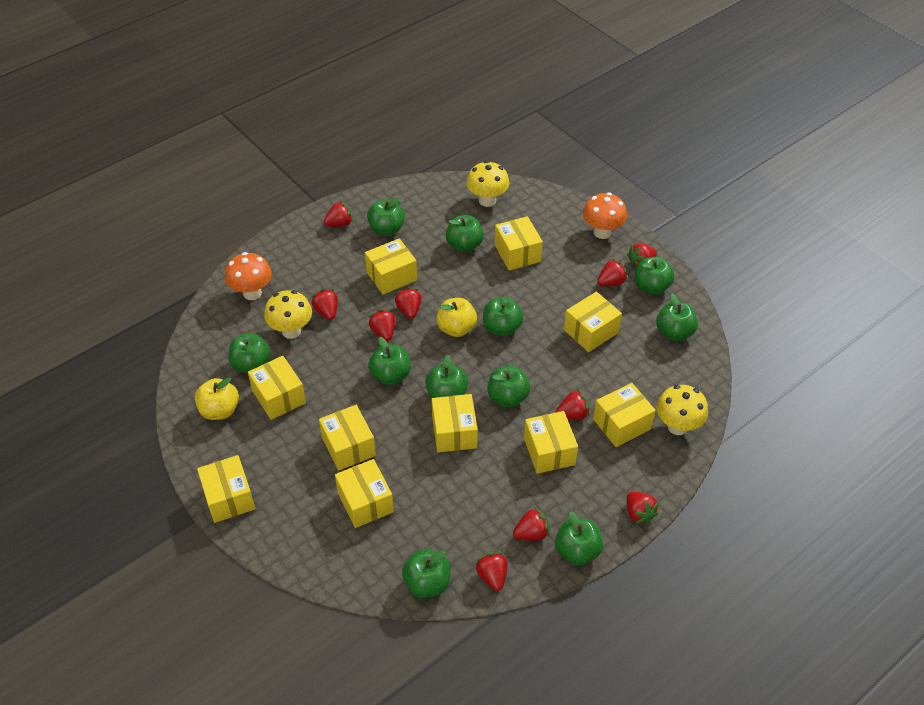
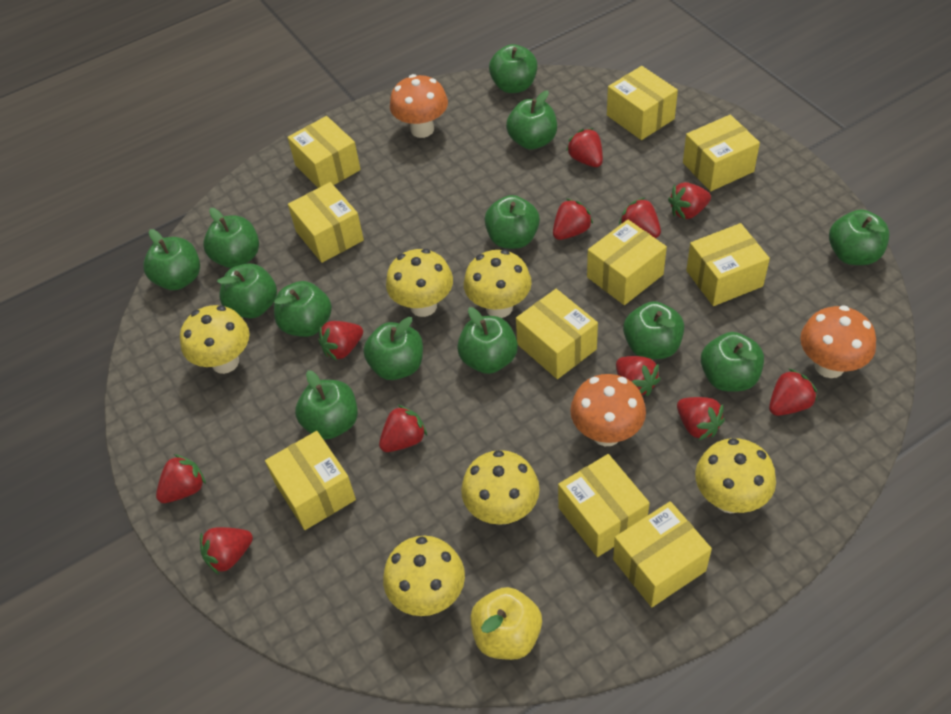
green apple: [229,333,271,373] [367,197,405,236] [368,337,411,385] [402,549,451,598] [425,354,468,399] [446,215,484,252] [483,297,523,336] [487,366,530,408] [555,511,603,565] [635,257,675,295] [656,294,698,341] = 11 -> [143,229,200,290] [203,208,259,268] [217,263,277,318] [274,281,332,337] [295,370,358,440] [364,317,423,380] [457,307,518,374] [484,195,540,249] [489,44,538,93] [506,90,557,150] [623,301,684,359] [701,332,764,392] [829,209,890,265] = 13
orange mushroom: [225,252,272,300] [583,192,627,239] = 2 -> [390,74,448,138] [570,374,646,446] [800,305,876,378] = 3
red strawberry: [311,289,338,320] [323,201,353,227] [369,310,396,341] [395,288,421,319] [475,552,508,591] [513,507,550,541] [556,389,590,420] [597,259,628,286] [627,243,657,267] [627,491,658,524] = 10 -> [156,454,206,503] [200,527,253,574] [318,321,363,361] [379,405,427,452] [553,199,593,240] [566,128,603,167] [616,356,661,396] [619,198,661,238] [668,182,711,219] [677,397,725,441] [769,368,817,416] = 11
yellow apple: [195,378,239,420] [436,298,477,337] = 2 -> [470,587,542,660] = 1
yellow mushroom: [264,290,312,339] [467,161,509,207] [657,385,708,435] = 3 -> [180,305,249,374] [383,536,465,616] [386,249,453,317] [461,450,540,525] [464,250,532,318] [695,438,776,513] = 6

